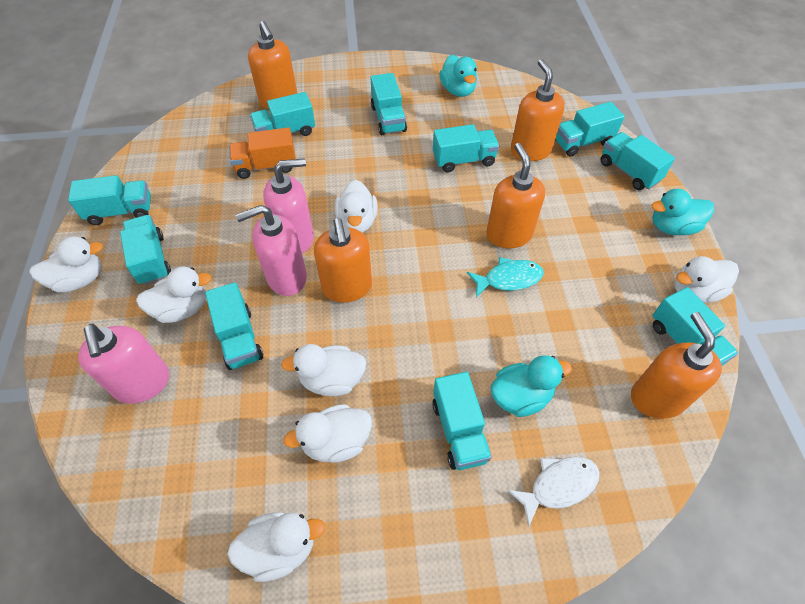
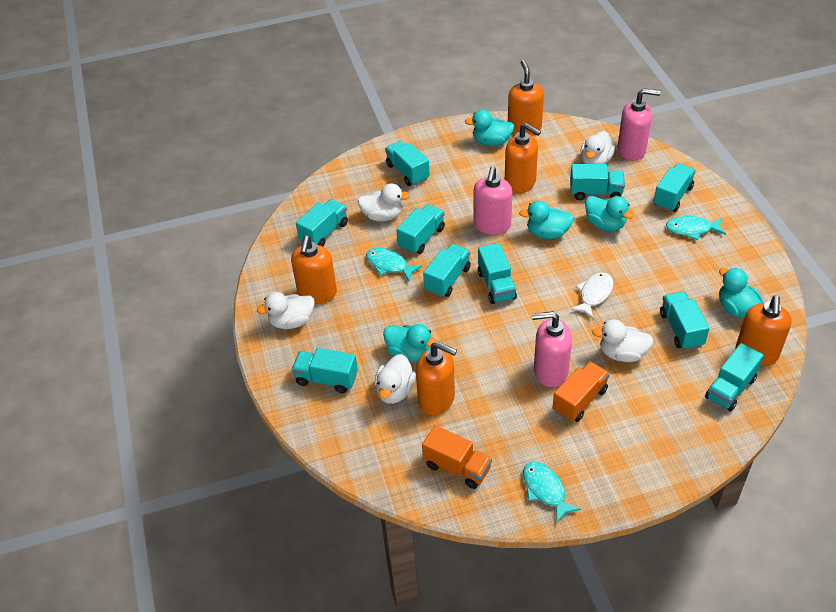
orange truck: [229,127,296,179] = 1 -> [422,425,492,489] [552,361,610,422] = 2
turquoise duck: [439,55,477,97] [490,355,572,417] [651,189,714,235] = 3 -> [383,324,437,362] [465,110,515,146] [519,201,574,239] [585,196,634,231] [719,268,763,319] = 5
turquoise fish: [467,257,544,297] = 1 -> [366,248,422,281] [523,462,581,523] [666,216,726,240] = 3
white duck: [29,236,103,292] [136,266,211,323] [227,512,325,582] [281,344,366,396] [283,404,372,463] [335,180,378,233] [675,256,739,303] = 7 -> [257,292,315,329] [357,183,410,221] [375,354,416,404] [580,131,615,164] [592,319,653,362] = 5

